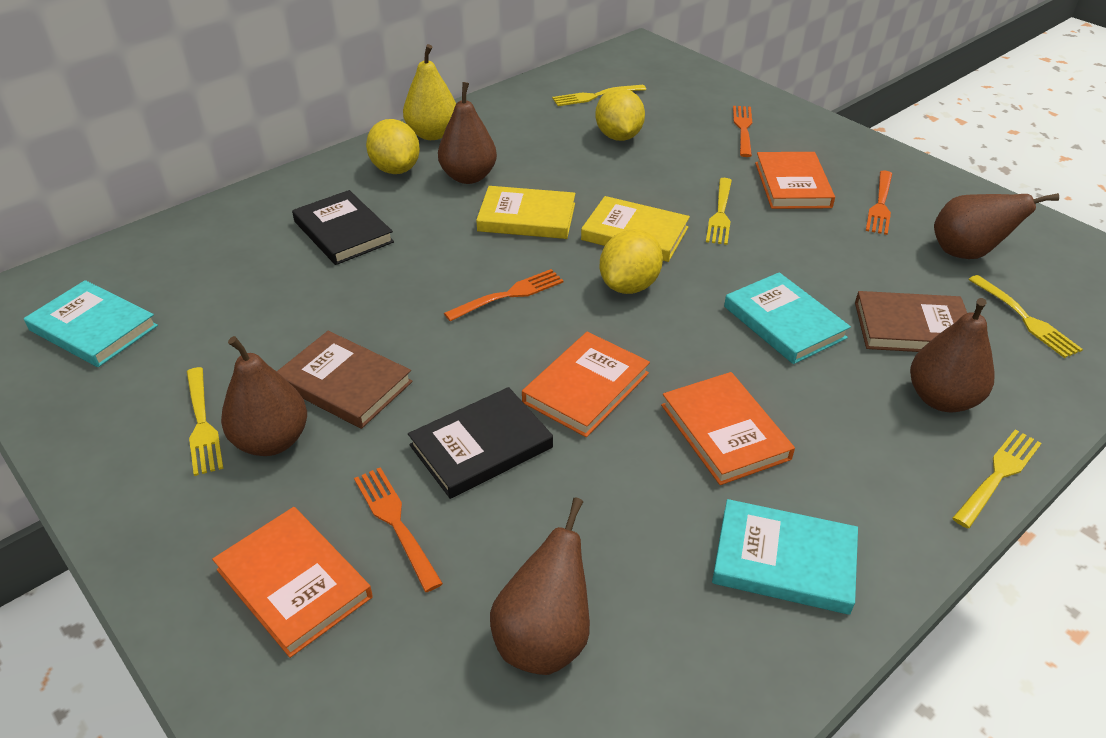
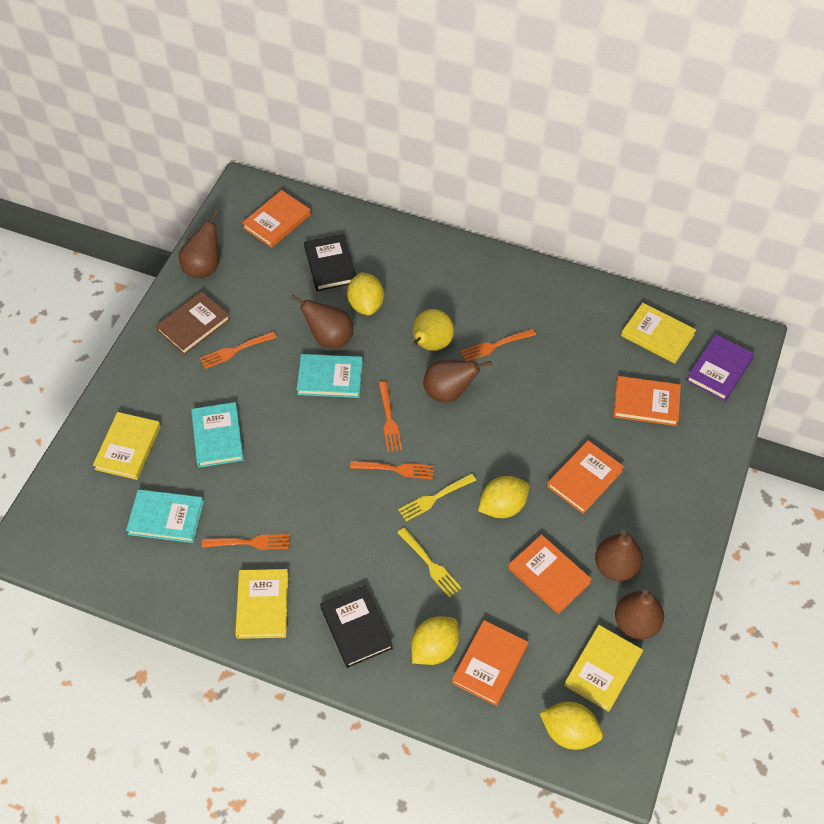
brown book: [276,331,413,429] [855,291,967,352] = 2 -> [156,291,230,355] = 1
orange book: [212,507,373,658] [522,332,650,437] [661,372,795,485] [755,152,835,209] = 4 -> [242,190,311,248] [452,620,528,706] [508,534,592,614] [547,440,624,514] [613,376,681,426] = 5
orange fork: [354,467,443,592] [444,269,564,321] [733,106,752,157] [866,171,892,235] = 4 -> [200,331,277,369] [202,534,289,550] [350,460,434,479] [379,381,402,452] [460,328,536,361] = 5
purple book: none = 0 -> [686,334,755,401] = 1
yellow book: [476,186,575,239] [581,196,690,262] = 2 -> [93,412,161,480] [235,569,288,639] [564,625,643,712] [621,303,696,364] = 4
yellow fork: [187,367,224,476] [552,85,646,106] [706,178,732,245] [952,429,1042,528] [968,275,1083,358] = 5 -> [397,527,462,597] [398,473,476,522] = 2
yellow lemon: [366,119,420,174] [595,88,645,141] [599,229,663,294] = 3 -> [347,272,384,315] [411,616,459,665] [478,476,529,518] [540,702,603,750] = 4

